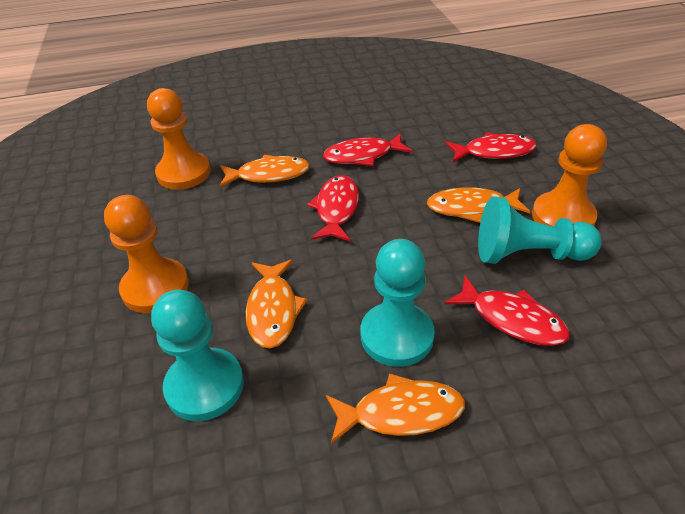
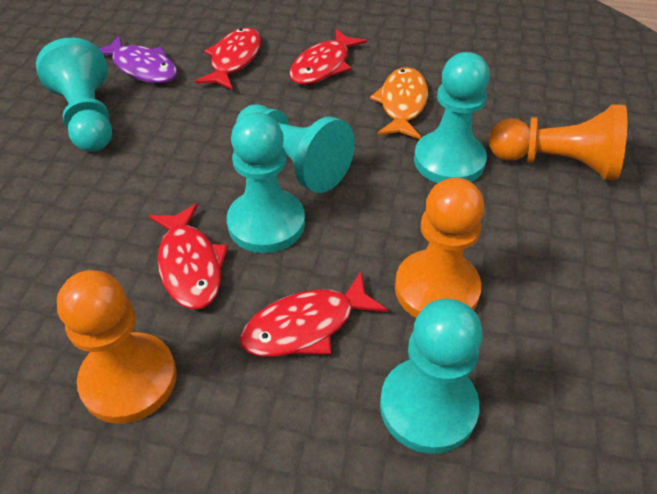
orange fish: [219,155,310,187] [246,259,308,348] [326,373,465,444] [427,187,530,223] = 4 -> [370,67,428,139] = 1
purple fish: none = 0 -> [99,35,177,83] = 1
turquoise pawn: [151,290,244,421] [361,239,435,367] [478,196,602,264] = 3 -> [36,38,112,152] [227,112,305,253] [236,105,355,193] [380,299,482,454] [414,52,490,183] = 5

